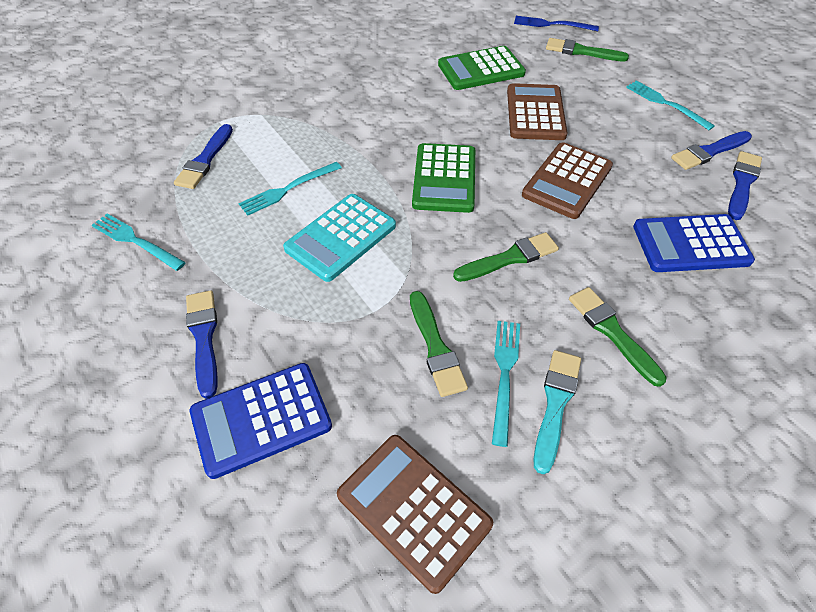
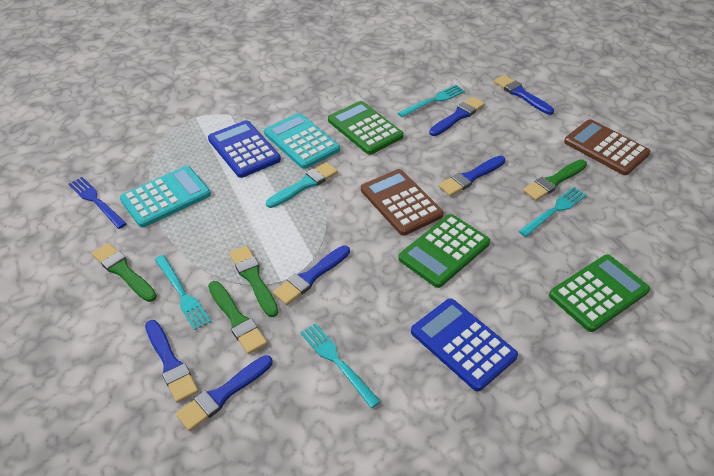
blue brush: [174,124,233,189] [186,290,218,399] [671,131,752,170] [728,151,762,220] = 4 -> [145,320,198,403] [176,355,273,431] [273,245,350,305] [429,97,485,136] [438,156,505,196] [494,75,554,115] = 6
brown calculator: [337,435,493,594] [507,83,567,140] [522,142,613,219] = 3 -> [361,169,443,236] [564,119,650,175] = 2
green calculator: [412,143,475,213] [438,46,526,90] = 2 -> [328,101,404,155] [398,214,490,288] [549,254,650,332] = 3
turquoise calculator: [283,194,396,282] = 1 -> [120,166,211,228] [264,113,340,169] = 2

